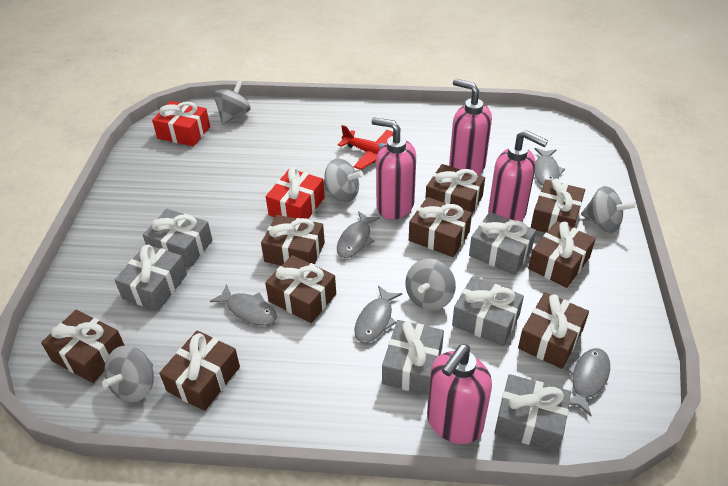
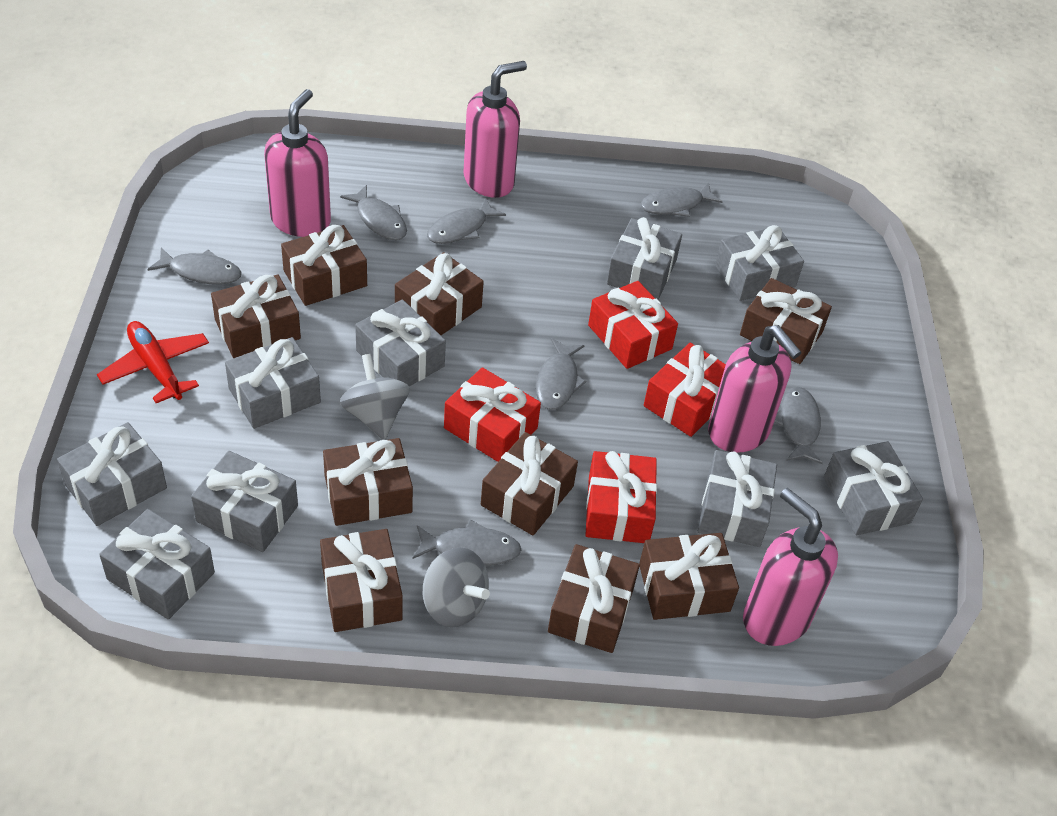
grey fish: [210,284,277,325] [337,211,380,258] [354,286,402,343] [534,148,565,186] [566,348,610,416] = 5 -> [147,247,242,285] [340,185,407,240] [413,520,521,566] [427,198,506,244] [535,338,586,410] [640,183,723,217] [774,387,823,464] = 7
grey gift: [115,244,187,311] [143,209,213,268] [382,320,444,395] [452,276,524,346] [469,212,536,275] [494,374,571,453] = 6 -> [57,422,167,526] [99,509,215,619] [191,451,298,552] [225,337,321,429] [355,300,446,386] [607,217,682,300] [698,450,777,547] [715,225,804,301] [824,441,923,535] = 9
grey spinning top: [102,346,154,402] [213,79,251,124] [324,159,363,202] [405,259,456,310] [581,186,636,233] = 5 -> [340,354,410,440] [423,547,490,627] = 2
red gift: [152,101,210,146] [266,167,325,219] = 2 -> [444,367,541,462] [585,451,657,543] [588,281,678,369] [644,343,726,437] = 4

